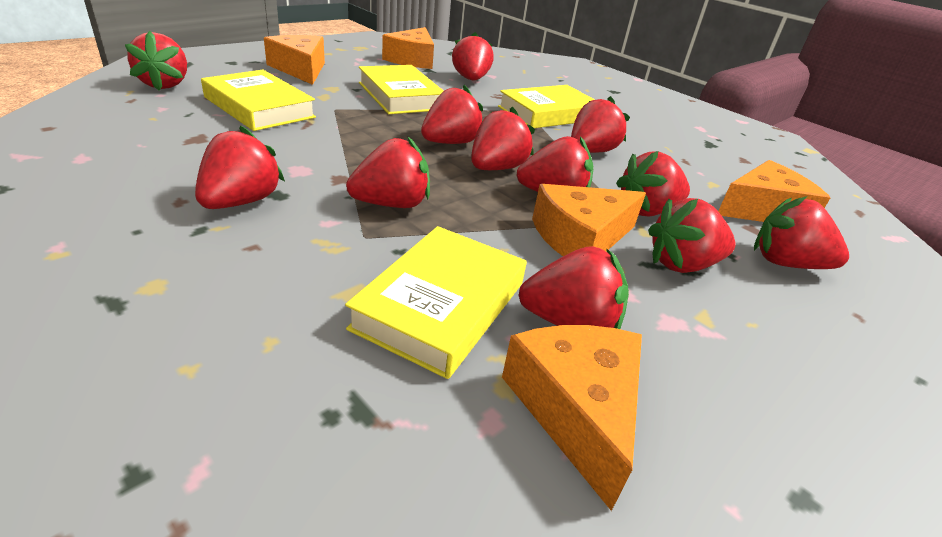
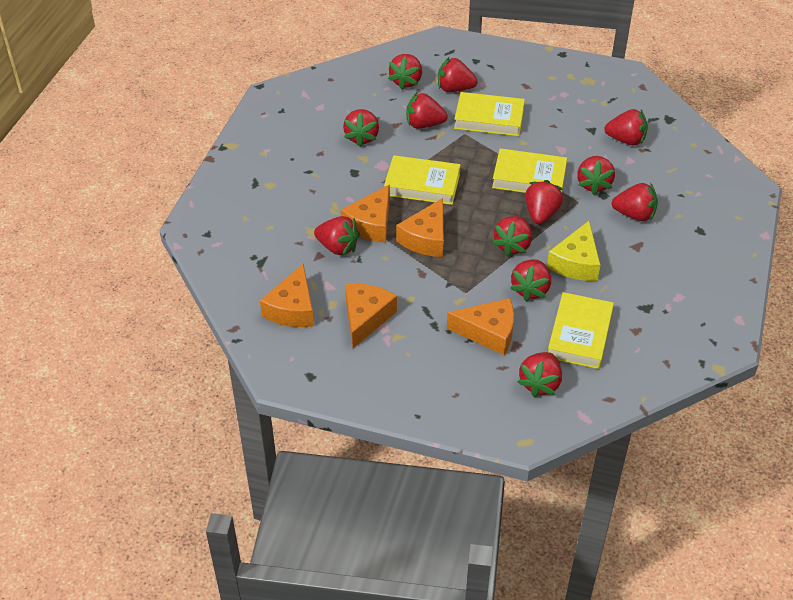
yellow cheese: none = 0 -> [547,221,601,281] = 1

